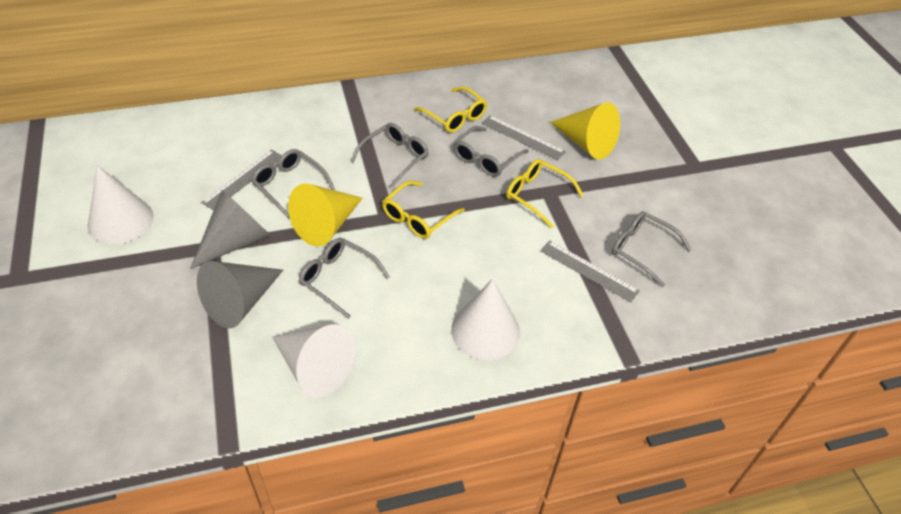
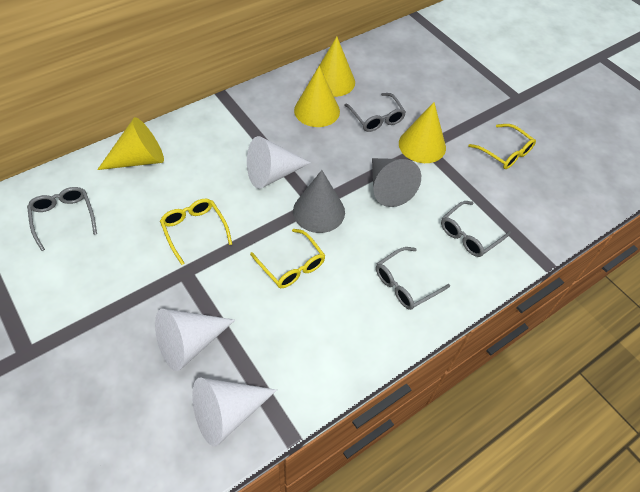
grey glasses: [251,149,335,219] [299,238,390,319] [351,123,429,188] [454,126,529,177] [612,211,692,287] = 5 -> [27,187,97,251] [345,93,406,132] [376,247,450,310] [441,201,511,257] = 4
grey ruler: [201,149,282,210] [482,115,566,160] [540,240,640,302] = 3 -> none = 0
yellow cone: [288,183,363,246] [550,102,620,160] = 2 -> [97,117,164,170] [294,66,340,127] [314,37,355,97] [399,102,446,163] = 4

